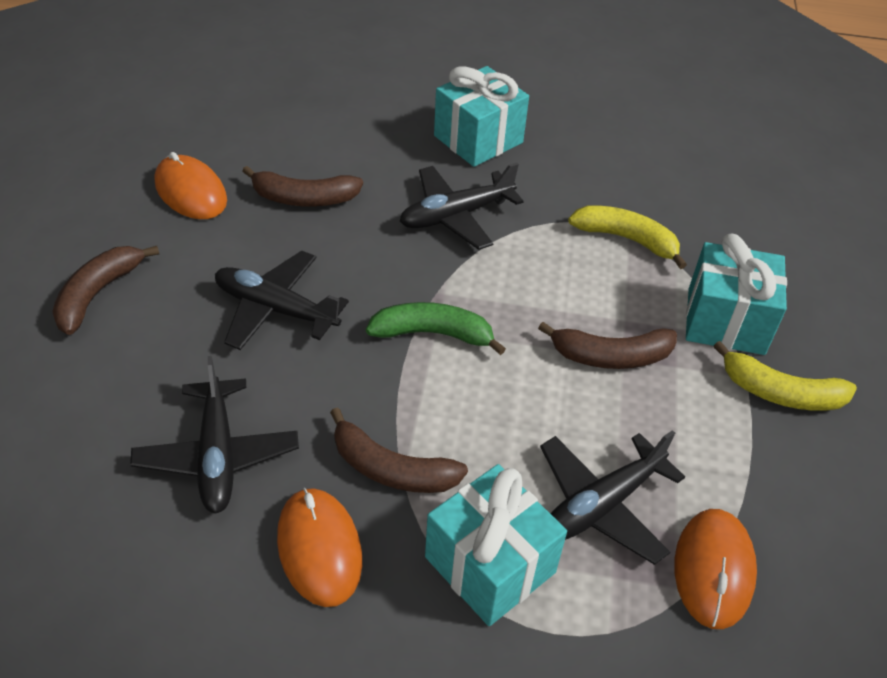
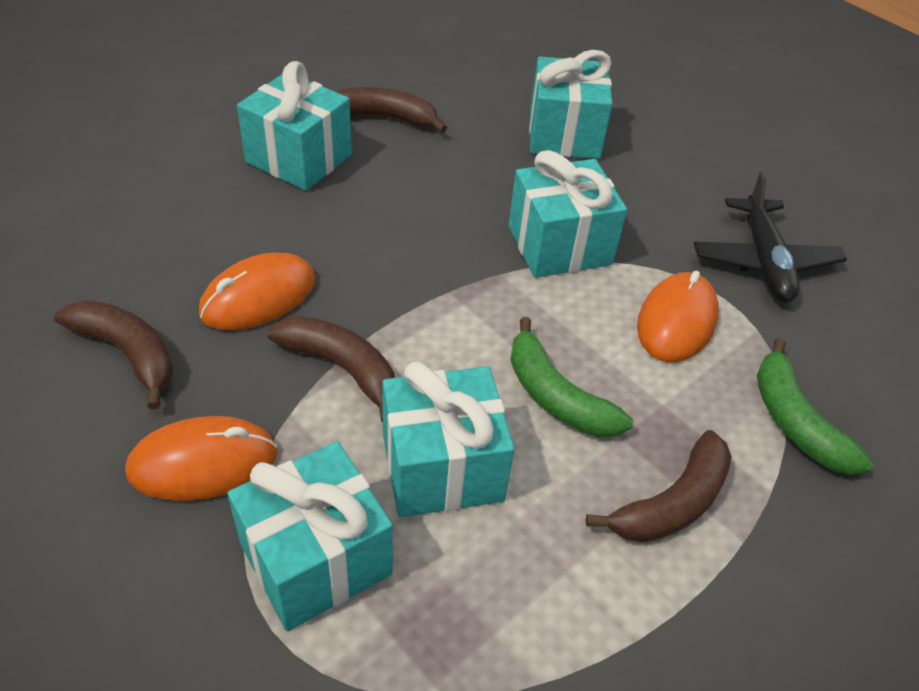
black plane: [130,356,299,513] [215,251,349,350] [400,163,524,250] [540,430,685,565] = 4 -> [694,172,847,302] = 1
green banana: [366,302,506,355] = 1 -> [510,317,633,437] [757,338,873,475] = 2
turquoise gift: [425,464,567,626] [434,66,529,167] [686,234,787,355] = 3 -> [227,441,393,631] [237,61,352,191] [382,361,515,517] [509,150,627,278] [529,50,613,159] = 5
yellow banana: [568,205,687,269] [714,341,857,411] = 2 -> none = 0

